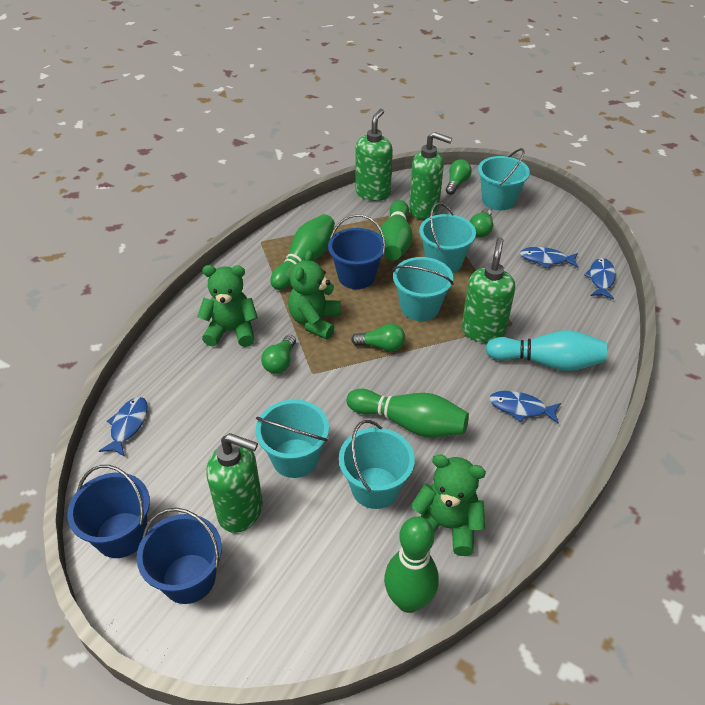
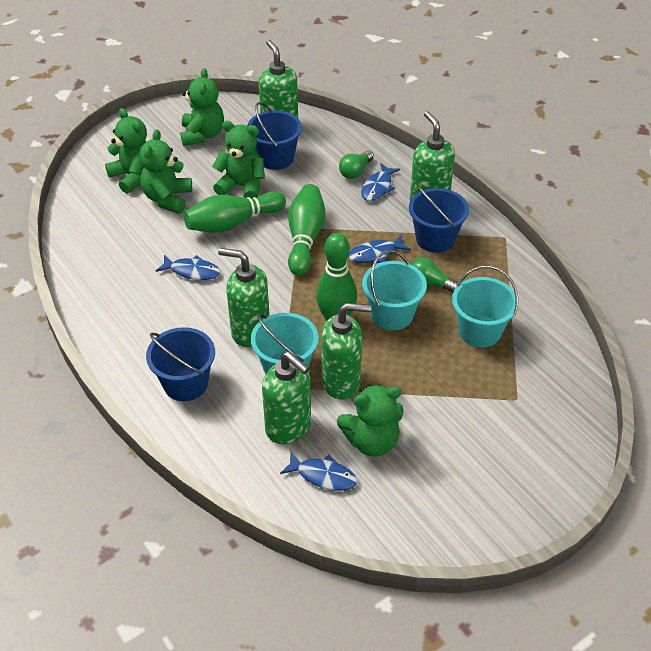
green bowling pin: [270,214,335,290] [347,389,469,437] [378,200,413,261] [384,516,439,613] = 4 -> [184,191,286,233] [288,184,326,276] [316,233,357,321] = 3
green light bulb: [261,335,296,374] [351,324,405,352] [446,159,472,195] [470,209,493,237] = 4 -> [339,151,374,179] [411,257,458,293] = 2
green soap dispenser: [206,433,263,533] [355,109,393,201] [409,132,452,219] [462,237,515,343] = 4 -> [218,248,270,347] [259,40,298,118] [262,352,311,444] [321,303,371,400] [410,111,455,200] = 5
green teddy bear: [197,265,258,347] [288,250,341,339] [411,454,486,556] = 3 -> [105,108,147,194] [139,129,192,214] [180,68,224,146] [212,121,265,199] [337,385,404,457] = 5
turquoise bowling pin: [486,330,607,371] = 1 -> none = 0
turquoise bucket: [256,400,329,478] [339,420,415,509] [393,257,454,321] [419,202,476,273] [478,148,530,210] = 5 -> [251,313,319,375] [362,250,427,330] [452,266,518,348] = 3

